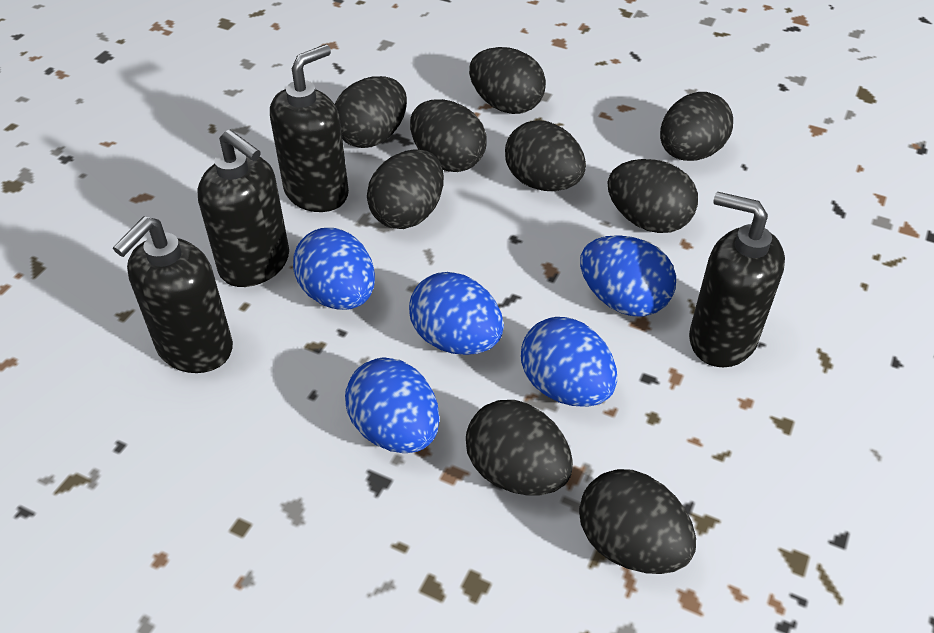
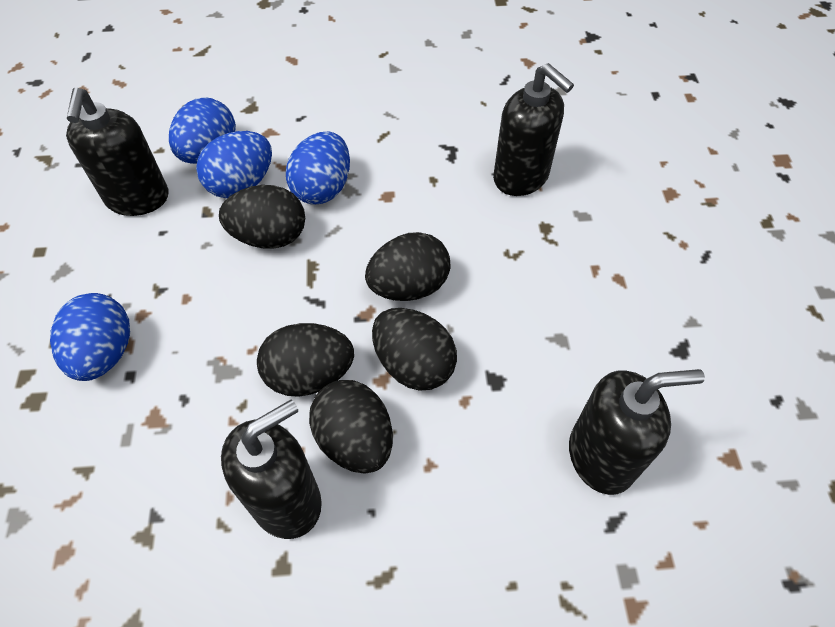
black egg: [335,76,407,148] [367,149,444,229] [410,99,487,172] [466,400,573,496] [469,47,546,114] [505,120,586,191] [579,469,696,574] [607,159,698,233] [660,92,733,161] = 9 -> [219,185,305,249] [257,323,354,397] [309,380,393,474] [365,232,450,301] [372,308,457,391] = 5
blue egg: [293,228,375,310] [345,357,440,453] [409,272,504,355] [521,317,617,407] [580,235,676,316] = 5 -> [50,293,130,381] [169,98,236,164] [196,131,272,198] [286,132,350,205] = 4

